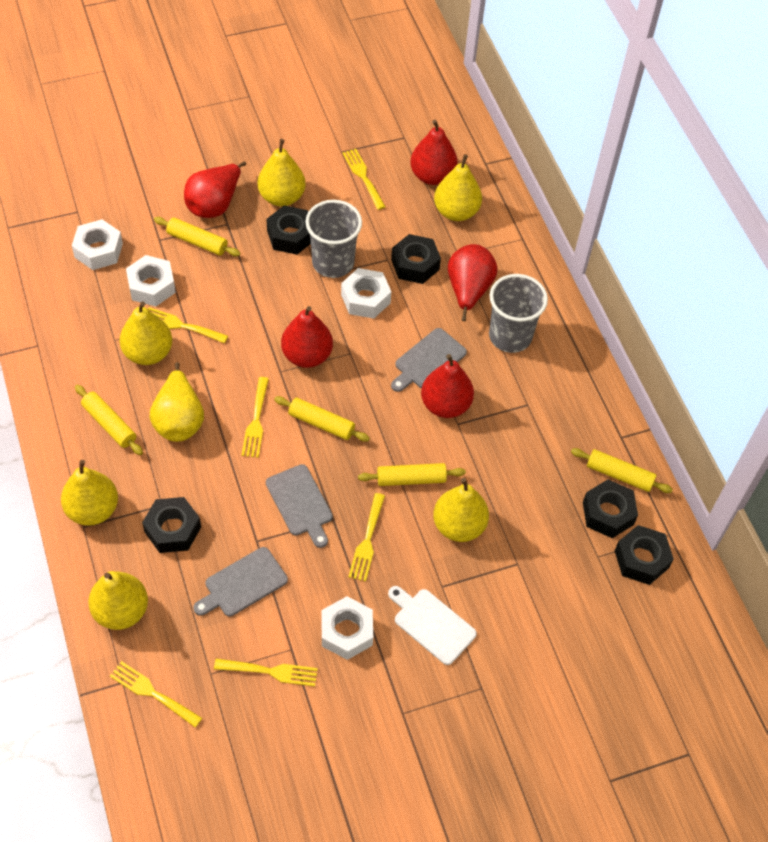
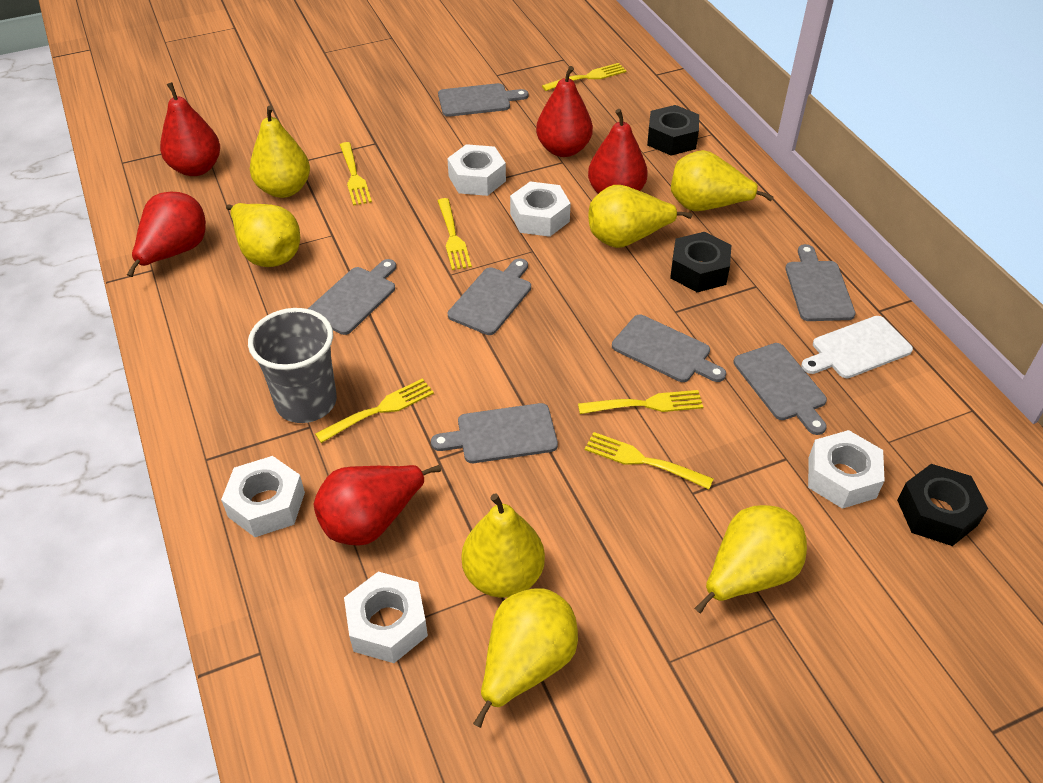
black nut: [142,497,201,553] [266,205,311,255] [391,234,441,284] [583,480,638,538] [615,525,674,585] = 5 -> [647,105,699,156] [670,232,731,292] [897,464,988,546] = 3
grey cup: [305,200,362,278] [489,274,548,353] = 2 -> [248,308,337,423] = 1
grey cutting board: [193,547,288,617] [266,464,333,548] [391,328,467,392] = 3 -> [308,259,396,335] [431,403,558,463] [438,83,528,117] [448,258,531,335] [612,315,726,382] [733,343,827,435] [785,244,856,321] = 7
white nut: [72,219,123,270] [126,255,176,307] [322,596,373,660] [341,268,391,319] = 4 -> [221,456,305,537] [344,572,428,663] [447,144,506,196] [510,181,571,237] [808,430,885,509] = 5
yellow rolling pin: [75,385,143,455] [154,217,240,256] [274,396,370,442] [358,463,466,486] [571,448,673,493] = 5 -> none = 0

